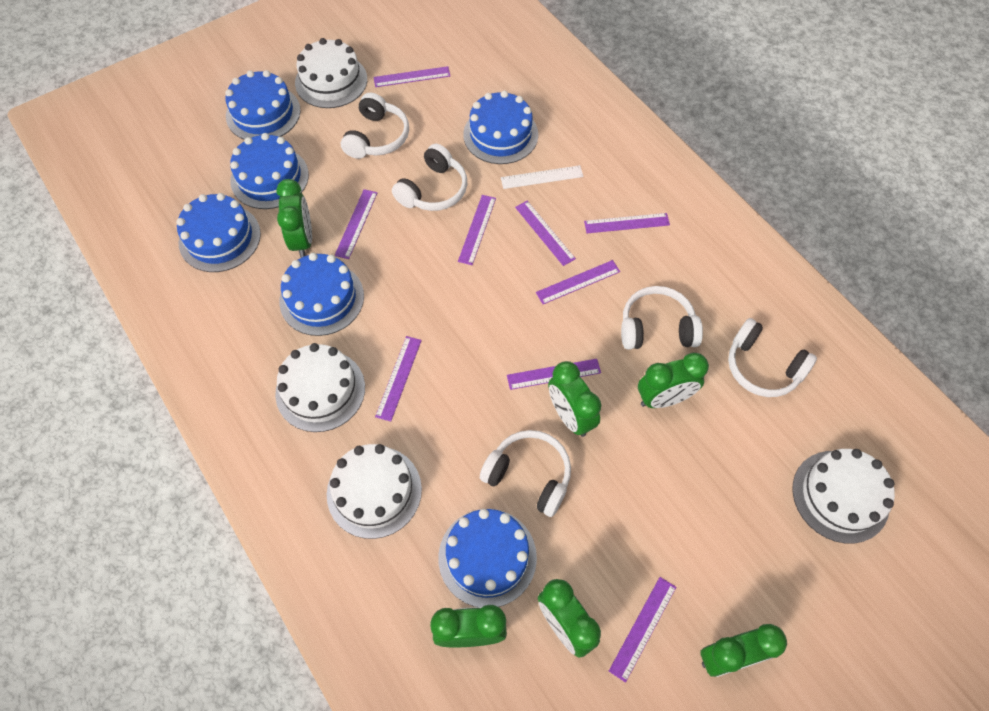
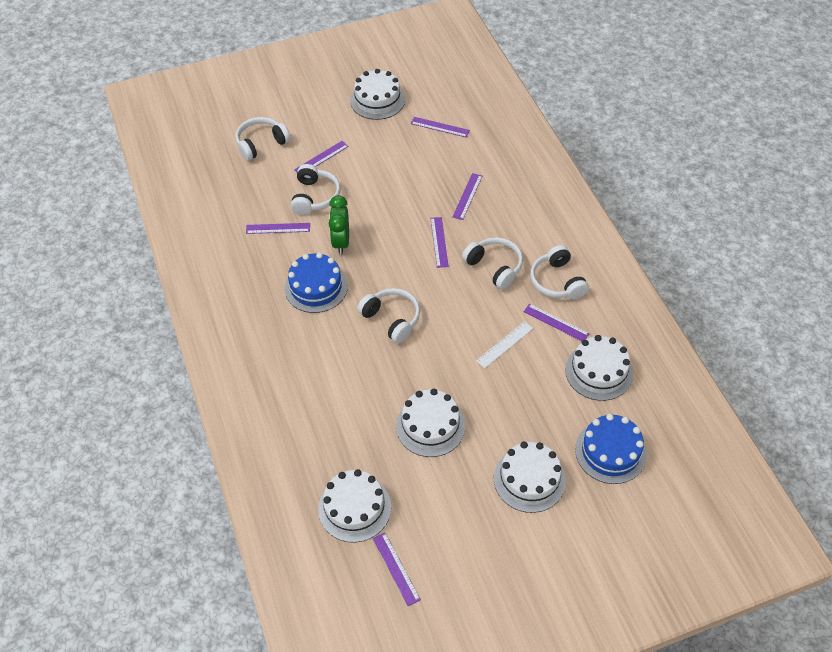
blue cake: [176,193,261,272] [225,70,301,140] [230,133,309,209] [280,253,364,336] [438,509,537,607] [463,91,538,164] = 6 -> [285,252,348,313] [575,414,647,484] = 2
green clock: [276,179,312,258] [430,605,507,647] [538,579,601,658] [548,361,601,437] [638,353,709,408] [701,624,787,677] = 6 -> [329,195,349,255] = 1
purple ruler: [334,189,378,259] [374,66,450,87] [375,336,422,422] [458,195,496,265] [507,359,601,390] [515,201,576,266] [536,260,620,304] [584,213,670,233] [609,577,676,682] = 9 -> [246,223,310,234] [294,141,349,172] [373,533,421,606] [411,117,470,138] [430,217,449,268] [452,173,482,220] [524,304,590,341] = 7
white cake: [275,343,365,432] [295,38,367,108] [327,444,422,539] [792,449,895,544] = 4 -> [318,469,391,543] [350,69,405,120] [396,389,465,457] [494,442,566,513] [565,335,633,401] = 5

